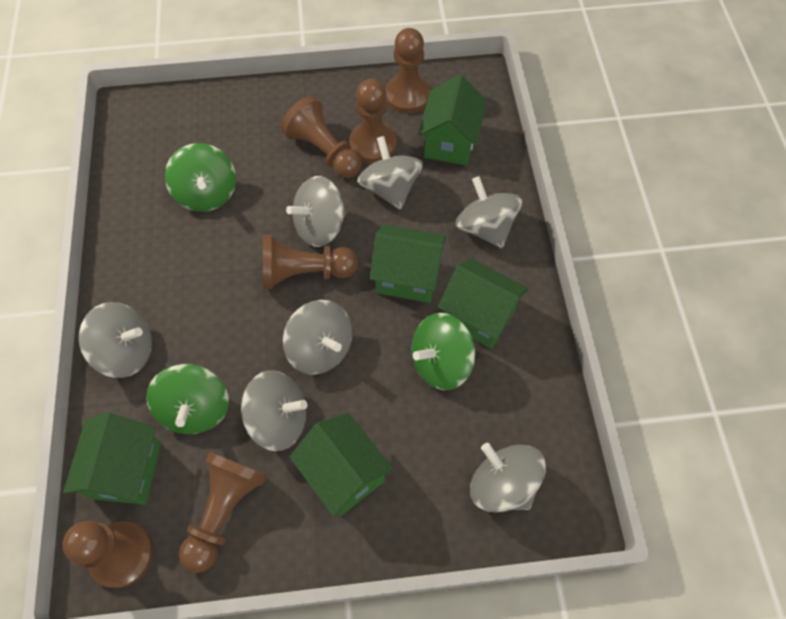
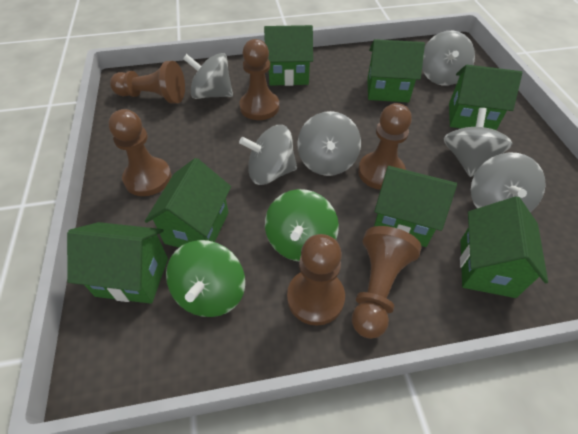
green house: [63,412,161,505] [290,413,393,517] [370,225,446,303] [418,75,487,165] [438,258,528,349] = 5 -> [67,222,168,304] [145,158,231,247] [264,25,313,86] [367,39,425,102] [374,166,457,247] [449,65,522,130] [460,196,548,298] = 7
green spinning top: [146,364,229,434] [165,143,236,212] [412,313,475,390] = 3 -> [166,240,245,317] [265,189,339,261] = 2
grey spinning top: [79,302,152,378] [241,370,307,451] [283,300,352,374] [286,176,346,247] [357,136,423,209] [455,176,522,248] [470,443,546,512] = 7 -> [183,53,233,99] [239,125,297,185] [297,111,361,176] [422,31,475,86] [443,108,513,177] [471,153,546,213] = 6

